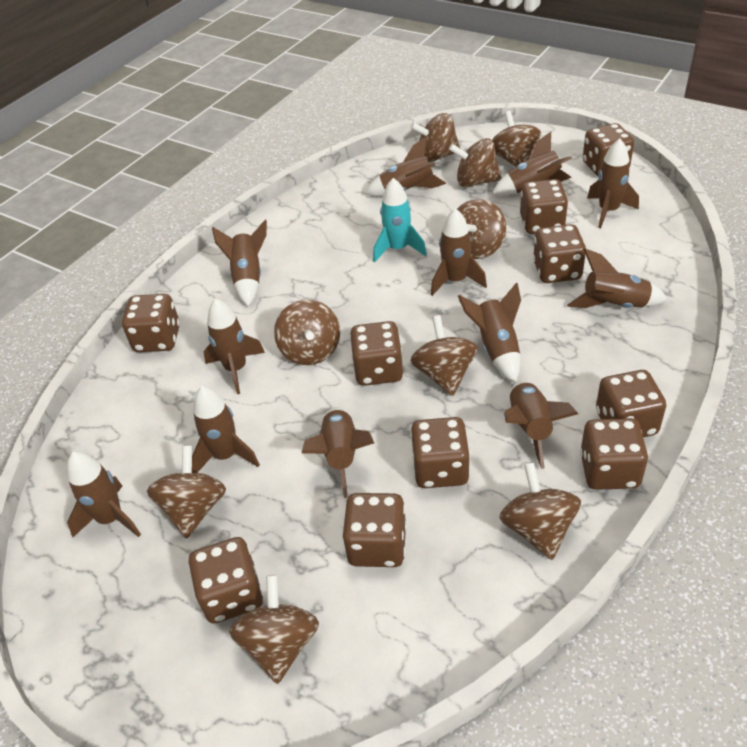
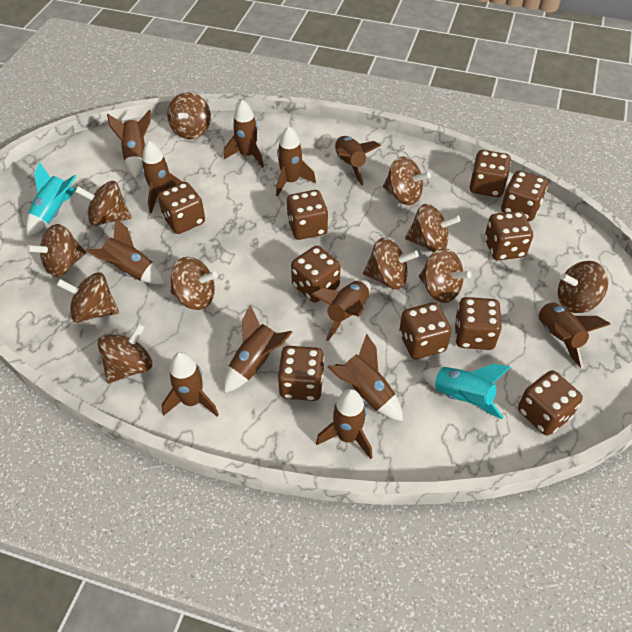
brown spinning top: [147,446,226,539] [229,575,319,684] [274,299,340,365] [410,113,461,162] [410,315,478,396] [449,138,502,187] [457,199,506,259] [492,111,541,167] [499,462,581,560] = 9 -> [26,224,86,277] [57,272,119,322] [75,181,132,226] [97,323,152,383] [167,92,211,139] [170,257,218,310] [363,238,419,289] [383,156,431,205] [405,204,461,252] [419,248,471,303] [558,261,608,313] = 11
turquoise rocket: [373,178,427,262] = 1 -> [26,162,77,236] [421,364,510,419] = 2

